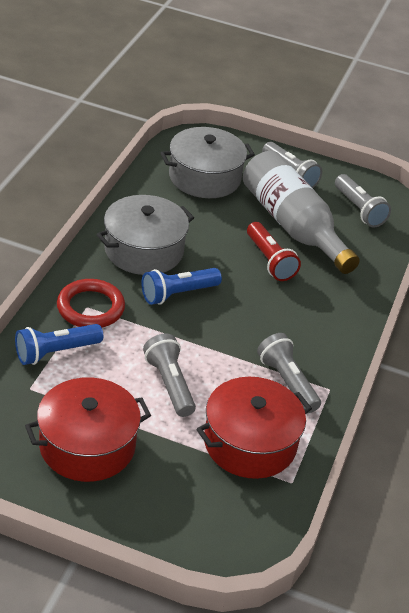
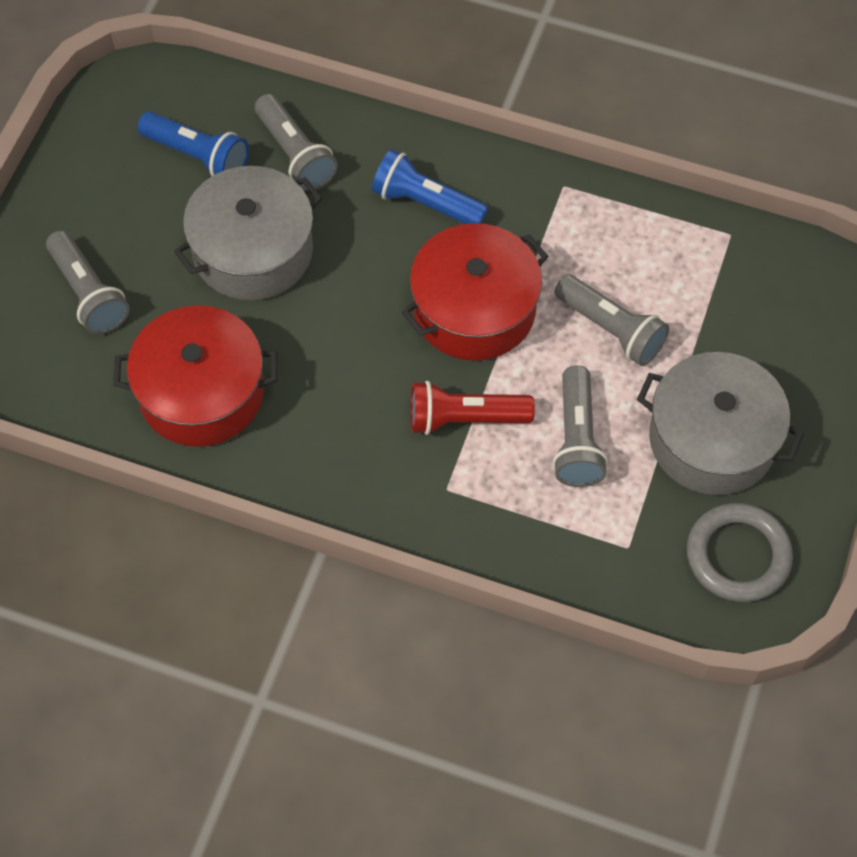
grey bottle: [243,151,360,274] = 1 -> none = 0
grey ring: none = 0 -> [687,503,793,602] = 1
red ring: [57,279,125,328] = 1 -> none = 0

